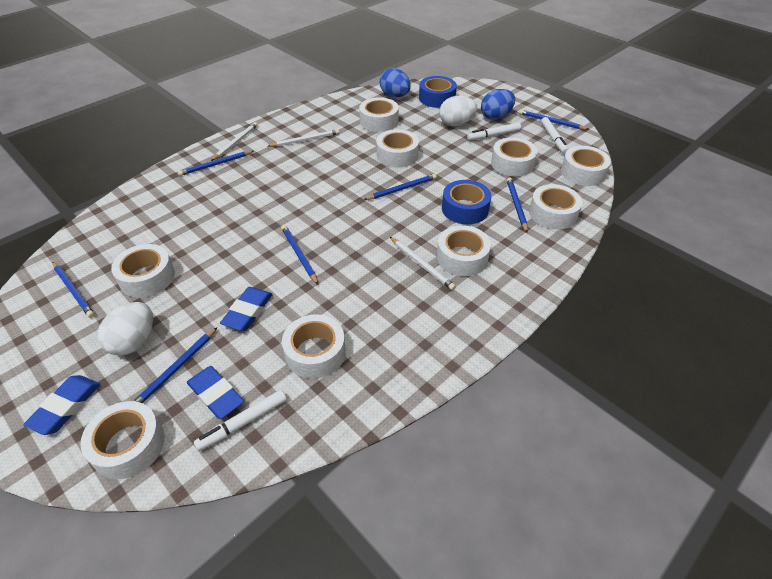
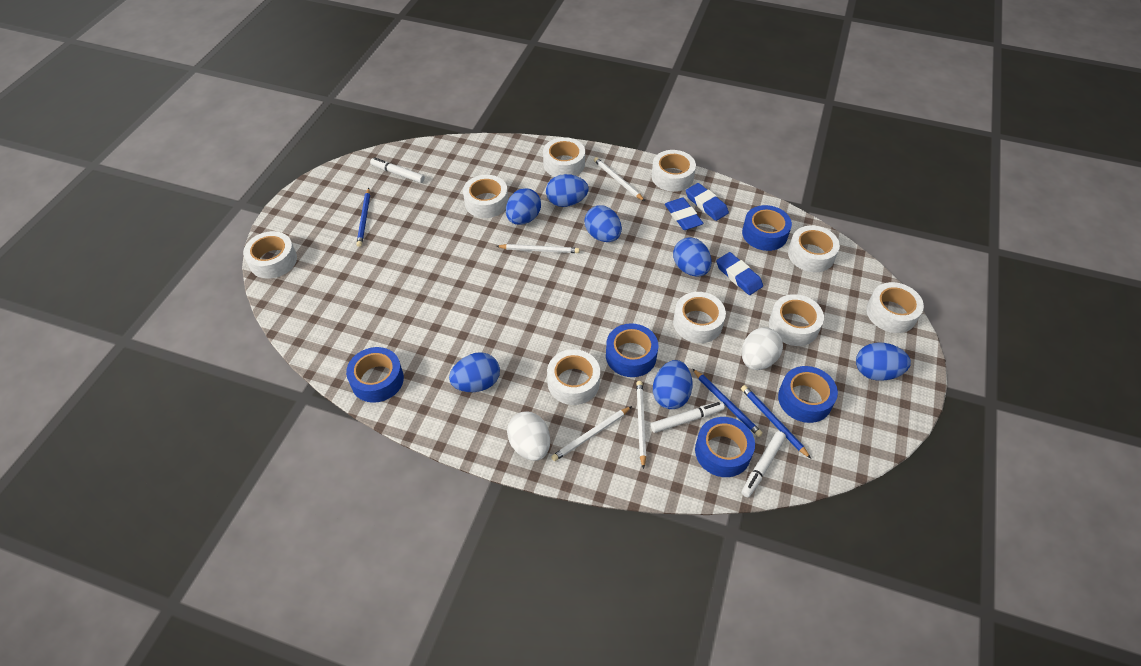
blue egg: [380,68,411,97] [481,89,515,120] = 2 -> [449,352,500,392] [506,188,541,225] [546,174,589,207] [584,205,622,242] [653,360,693,409] [673,237,712,277] [856,343,911,381] = 7
blue pencil: [53,262,95,318] [134,327,217,403] [178,151,254,176] [281,225,318,284] [364,174,437,200] [507,177,528,232] [519,110,588,130] = 7 -> [356,188,370,247] [693,369,763,437] [741,385,811,459] = 3
blue tape: [419,76,457,108] [442,180,491,224] = 2 -> [346,347,404,403] [606,323,658,377] [695,417,755,477] [742,205,792,251] [778,366,838,423] = 5
white pencil: [211,122,258,161] [268,129,339,147] [390,237,456,290] = 3 -> [496,244,580,253] [551,406,632,461] [594,157,645,201] [636,381,646,469] = 4

